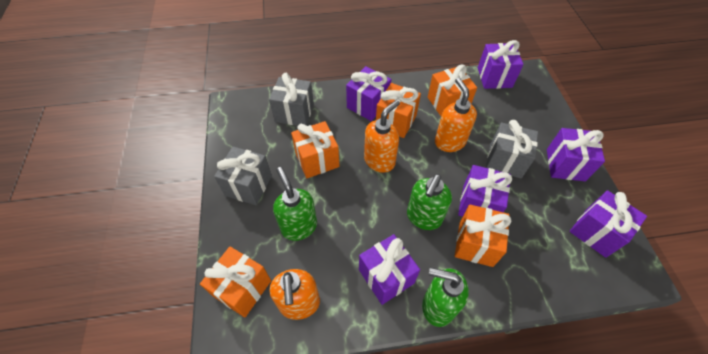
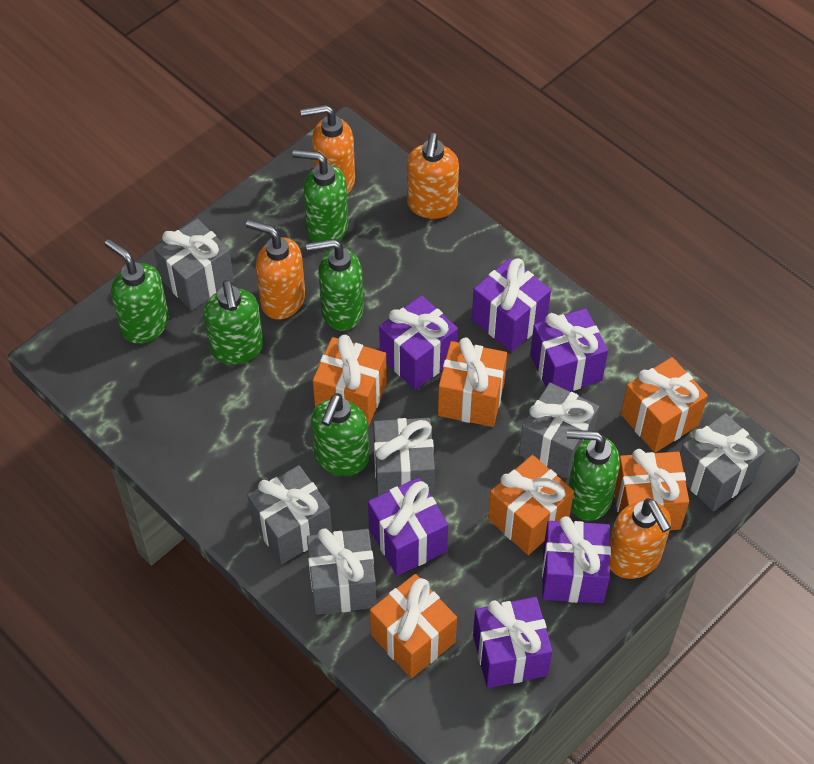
green soap dispenser: [273,167,317,241] [407,174,452,230] [422,268,469,327] = 3 -> [105,239,169,344] [204,280,263,364] [292,150,348,242] [306,239,364,331] [311,393,369,476] [567,430,620,521] = 6
grey gift: [214,147,272,205] [269,73,314,126] [486,120,538,178] = 3 -> [153,219,234,311] [248,465,332,564] [307,528,377,615] [373,418,435,497] [519,383,599,479] [680,413,766,511] = 6
orange gift: [200,247,271,318] [291,121,340,178] [376,83,421,138] [428,64,477,116] [455,204,511,267] = 5 -> [313,335,387,426] [370,574,457,678] [438,337,507,427] [488,455,574,555] [615,449,689,530] [621,357,708,453] = 6
orange soap dispenser: [269,269,320,320] [364,100,400,173] [435,78,477,152] = 3 -> [246,220,305,319] [301,105,355,194] [407,133,459,219] [610,498,671,579] = 4

